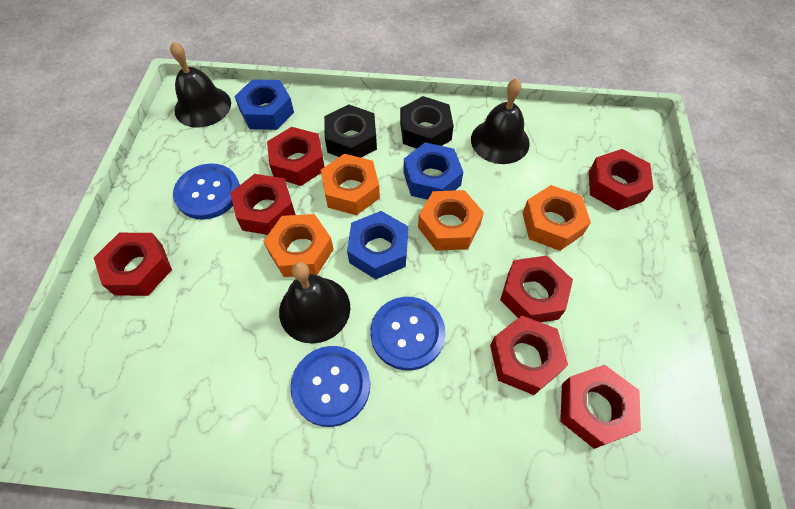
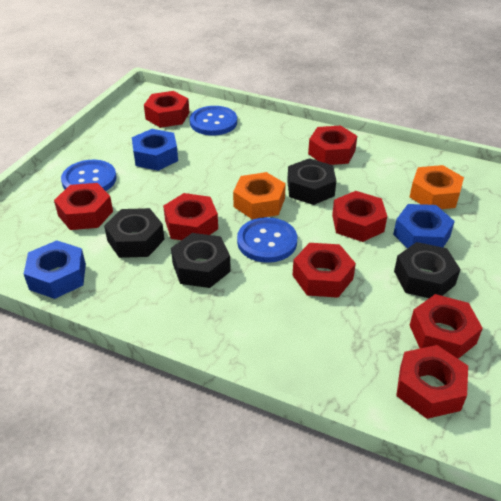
black bell: [170,42,231,128] [279,262,350,344] [471,78,529,164] = 3 -> none = 0
black nut: [324,105,377,158] [400,96,454,149] = 2 -> [104,208,165,258] [171,233,231,288] [287,158,336,205] [394,242,460,298] = 4
orange nut: [263,214,334,277] [321,154,380,215] [418,190,484,251] [522,185,591,251] = 4 -> [233,172,286,219] [410,165,464,209] = 2
red nut: [94,233,172,296] [230,174,296,235] [267,127,324,186] [490,316,568,395] [500,256,573,322] [560,365,641,449] [589,149,653,211] = 7 -> [54,183,113,230] [144,91,189,128] [163,193,218,240] [292,243,356,298] [308,125,357,165] [332,191,387,242] [396,345,468,419] [409,294,483,359] = 8

